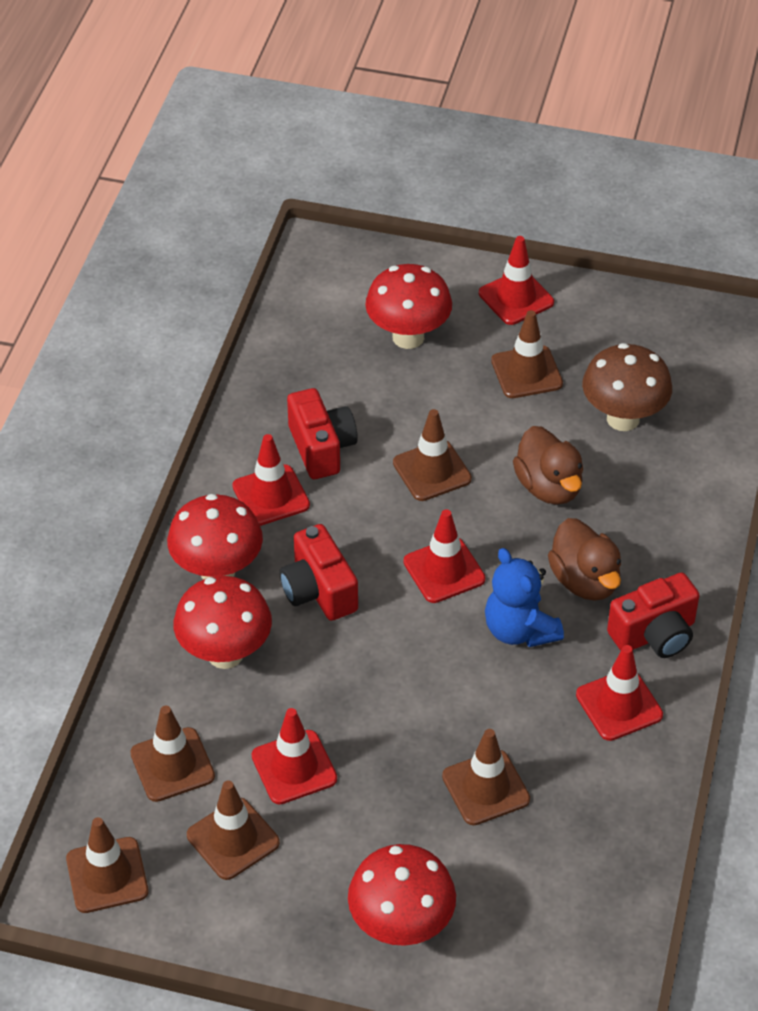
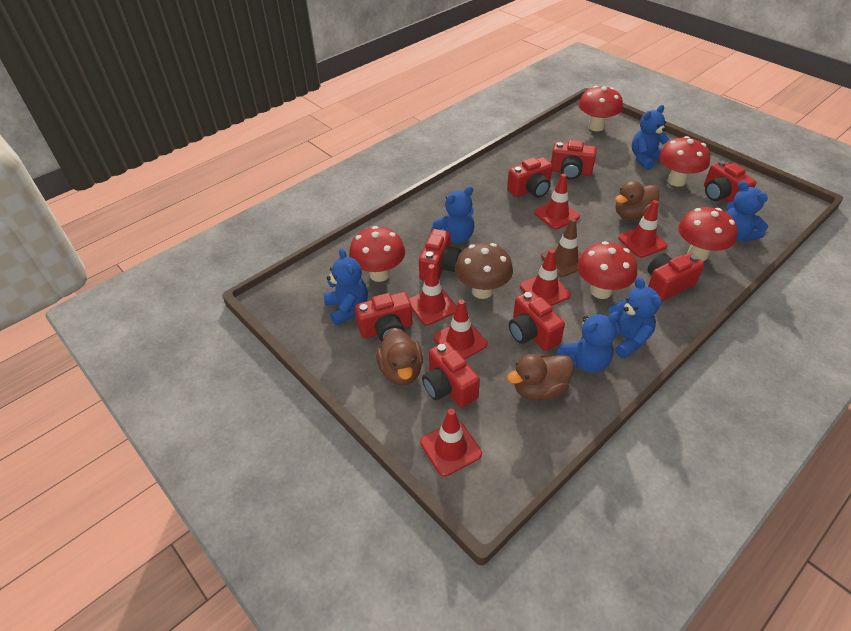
blue teddy bear: [485,548,564,647] = 1 -> [324,248,368,326] [431,186,474,244] [556,312,620,373] [608,277,662,359] [632,105,669,170] [726,181,768,242] = 6
brown duck: [513,426,583,505] [548,518,621,601] = 2 -> [376,328,423,385] [507,354,574,401] [615,181,659,220] = 3
brown traffic cone: [66,817,148,913] [130,706,215,802] [187,781,280,880] [393,409,472,501] [442,729,530,825] [491,310,563,398] = 6 -> [541,218,582,277] = 1
red camera: [279,524,358,621] [287,388,358,479] [607,573,700,658] = 3 -> [355,292,413,342] [419,229,461,281] [422,342,480,407] [507,157,553,198] [509,291,565,351] [551,140,597,180] [648,253,704,301] [704,160,757,203] = 8
red mushroom: [167,494,263,580] [173,576,272,669] [348,844,456,946] [365,264,452,349] = 4 -> [349,226,405,282] [577,241,637,299] [579,86,623,131] [659,136,710,187] [678,207,738,261] = 5
red traffic cone: [232,434,310,526] [252,708,337,804] [403,509,486,603] [479,236,554,325] [576,645,663,741] = 5 -> [409,264,457,325] [420,409,482,477] [433,299,488,360] [520,249,571,306] [534,173,580,229] [618,200,668,258] = 6

